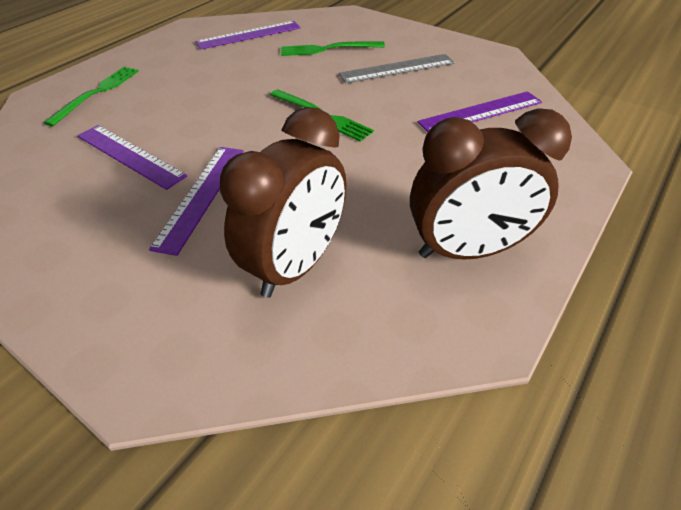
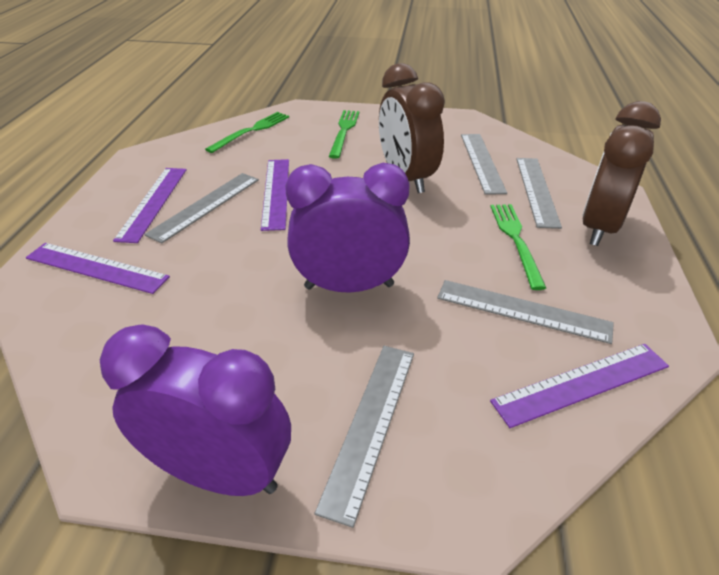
grey ruler: [339,54,455,83] = 1 -> [144,173,259,244] [315,346,414,528] [437,280,614,344] [461,134,507,195] [516,158,562,229] = 5
purple clock: none = 0 -> [100,324,291,496] [285,163,410,293] = 2

